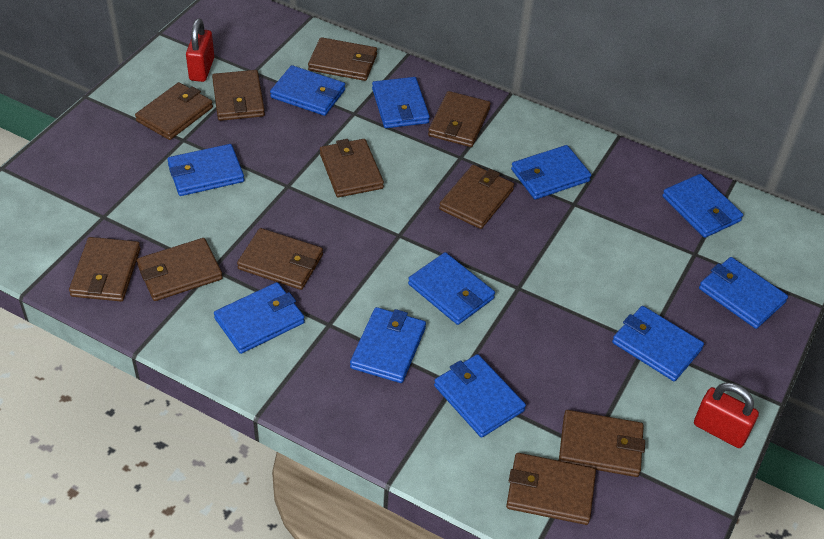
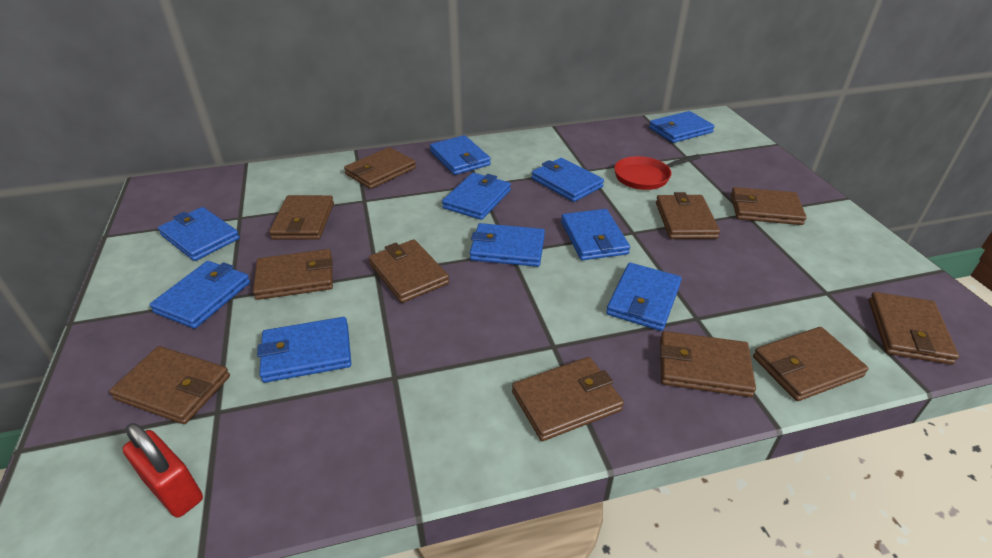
blue wallet: [167,144,244,196] [214,282,305,354] [270,65,345,116] [350,307,426,383] [372,77,430,128] [408,252,495,325] [434,354,526,438] [511,145,591,199] [612,306,704,381] [662,174,743,238] [699,257,788,329] = 11 -> [149,261,250,329] [158,207,240,261] [257,317,351,383] [430,135,491,175] [442,173,511,220] [470,223,545,267] [532,158,604,202] [561,209,630,260] [606,263,682,331] [649,111,715,143] = 10
red padlock: [186,19,214,82] [694,382,759,448] = 2 -> [122,423,203,518] = 1
red pan: none = 0 -> [614,154,701,190] = 1

